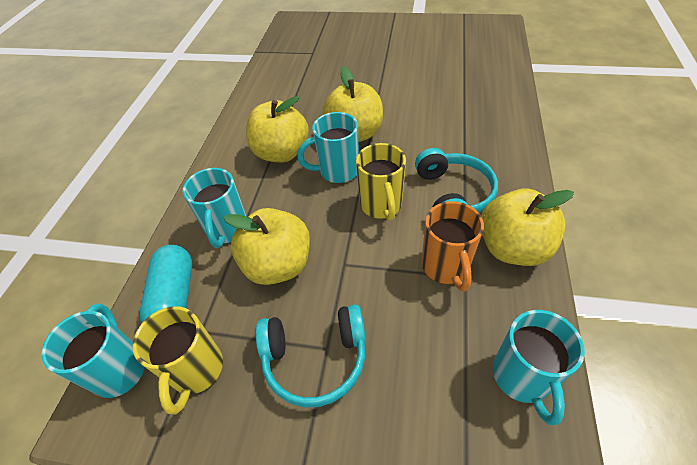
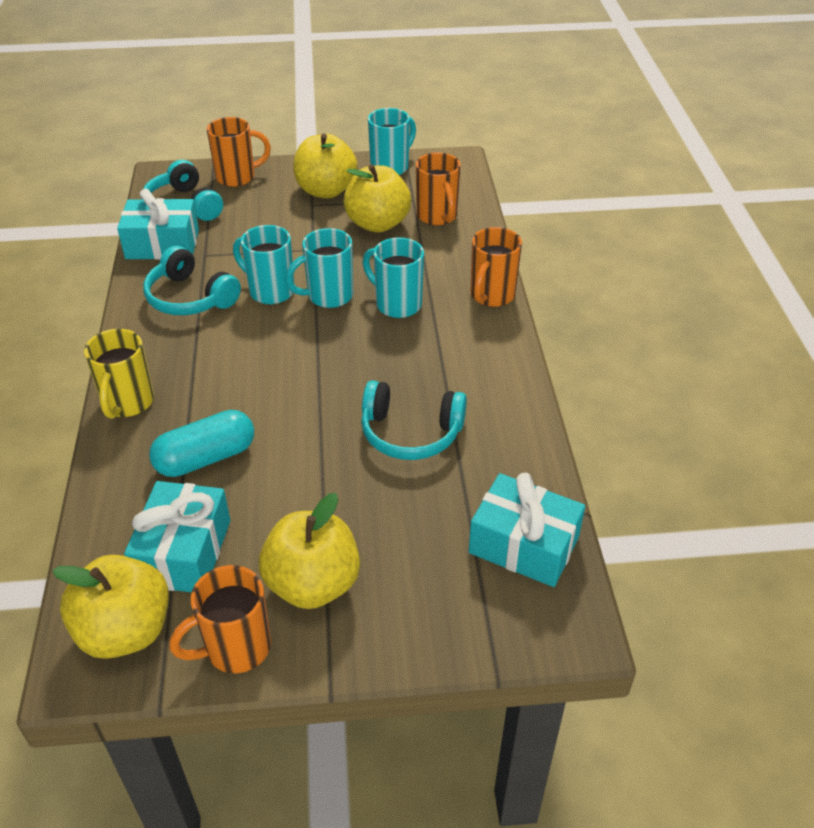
orange mug: [422,201,484,291] = 1 -> [169,565,271,673] [207,117,271,187] [416,152,461,226] [470,227,522,307] = 4
turquoise gift: none = 0 -> [117,189,199,260] [124,481,230,593] [469,473,585,587] = 3
turquoise headphones: [255,304,366,407] [415,148,498,213] = 2 -> [143,160,223,221] [143,246,241,315] [361,380,467,460] = 3
yellow mug: [133,306,223,415] [356,143,406,221] = 2 -> [84,329,154,419] = 1

